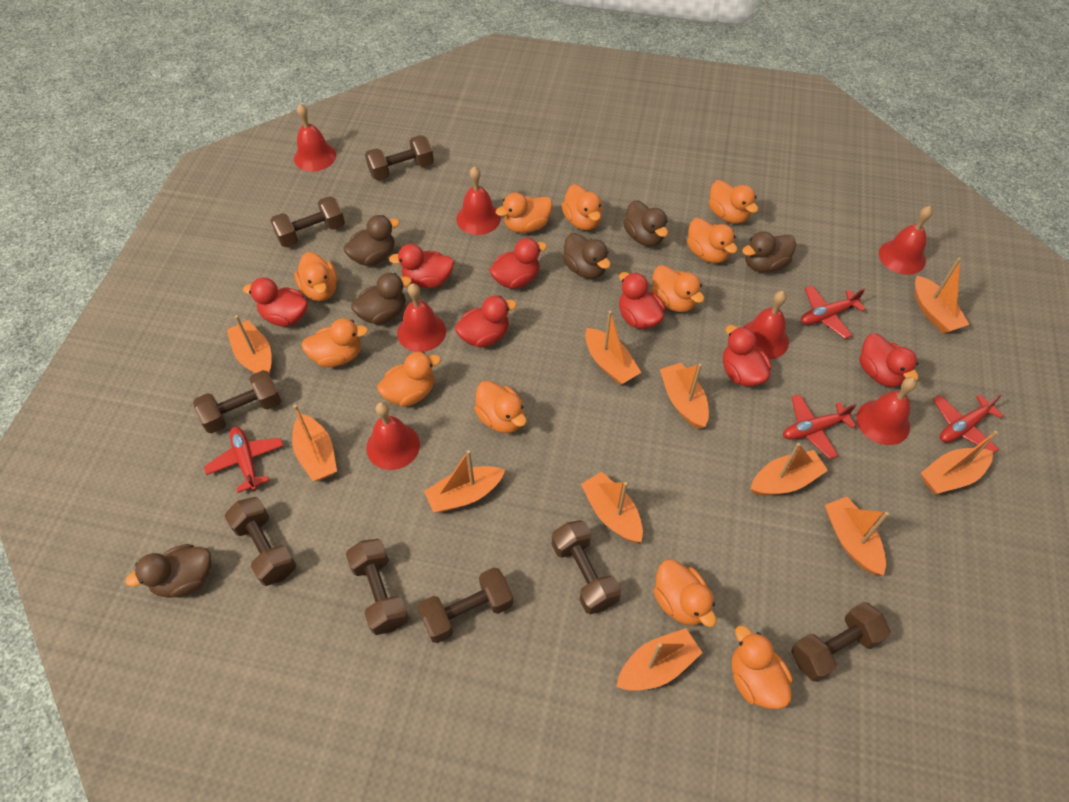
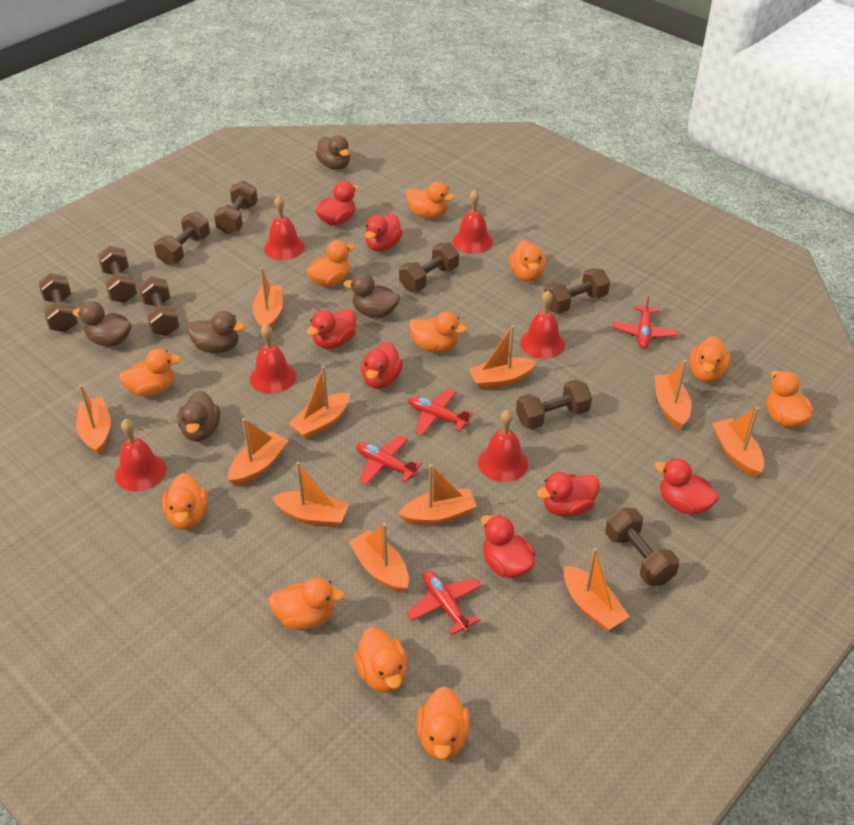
brown duck: [125,544,211,598] [343,215,400,266] [351,273,412,324] [563,233,611,279] [623,200,668,246] [742,231,796,273] = 6 -> [73,301,132,347] [177,390,220,442] [187,311,245,353] [315,135,350,170] [344,273,400,318] = 5
brown dumbbell: [193,370,281,433] [224,497,296,586] [270,196,345,247] [346,539,409,635] [365,135,434,180] [418,567,513,643] [552,520,621,614] [791,602,891,682] = 8 -> [39,273,78,332] [98,246,137,303] [139,276,180,336] [154,212,210,265] [214,181,258,234] [399,242,459,291] [516,379,592,429] [544,268,610,313] [605,508,679,586] = 9
red bell: [294,104,336,171] [366,402,420,470] [397,283,446,352] [456,166,501,235] [743,291,789,359] [856,377,917,445] [879,206,933,275] = 7 -> [115,419,166,492] [250,324,296,394] [264,195,305,260] [453,189,493,254] [478,410,528,482] [520,291,565,359] = 6

